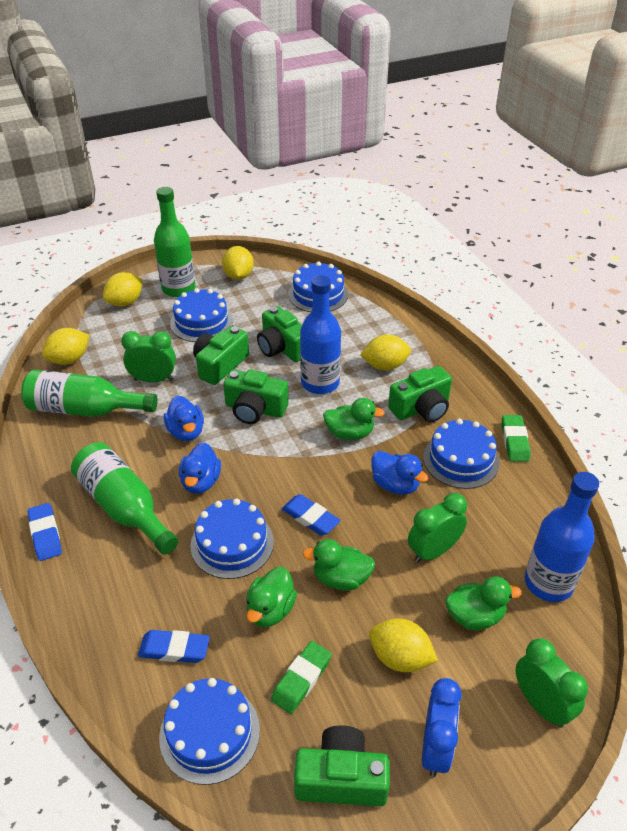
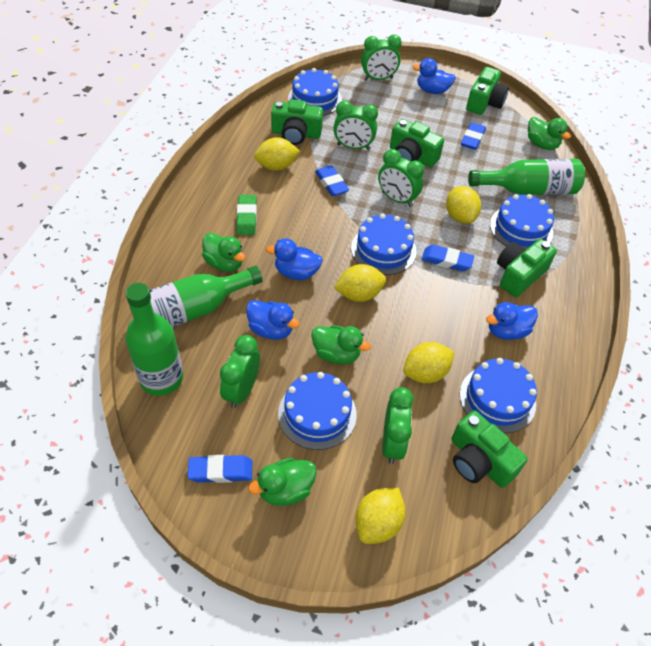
blue bottle: [300,275,341,394] [525,472,599,602] = 2 -> none = 0
blue clock: [422,678,462,777] = 1 -> none = 0
blue duck: [164,396,204,441] [179,443,221,494] [371,451,428,495] = 3 -> [246,300,300,340] [266,238,323,280] [413,58,456,94] [486,302,538,340] = 4
blue eraser: [28,503,62,561] [138,630,210,663] [282,494,341,536] = 3 -> [188,455,252,483] [315,165,349,196] [421,245,474,271] [461,122,486,150] = 4
green clock: [121,331,176,382] [408,493,467,563] [516,638,588,728] = 3 -> [220,335,260,408] [333,101,378,150] [361,34,402,80] [378,149,424,207] [382,387,414,464] = 5
green eraser: [271,641,332,714] [502,415,531,462] = 2 -> [237,195,257,235] = 1

